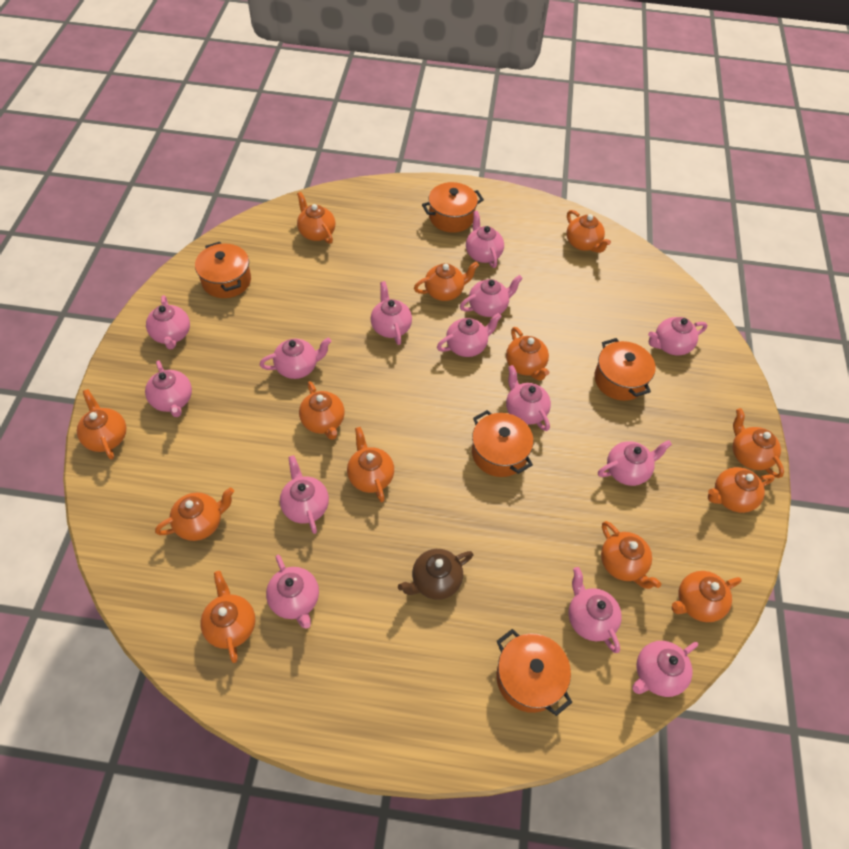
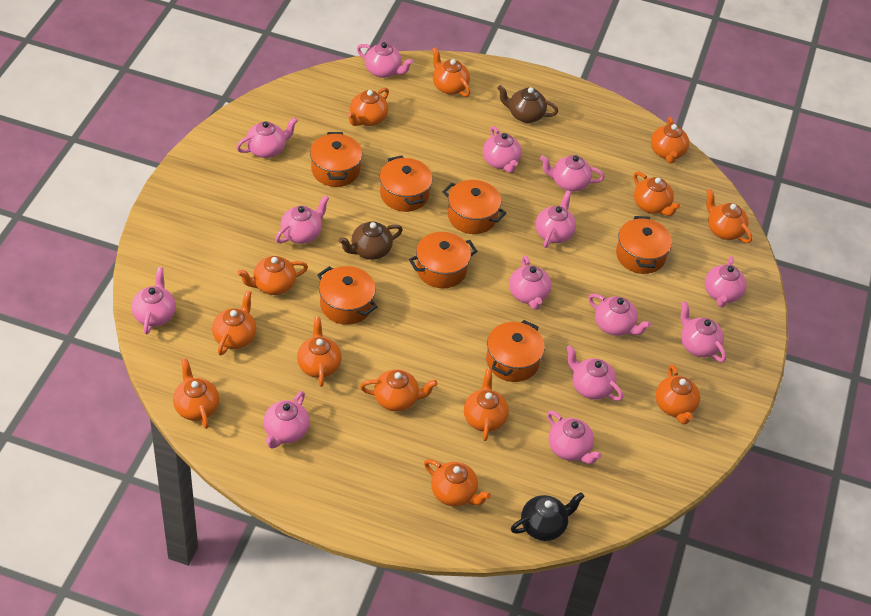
black teapot: none = 0 -> [511,492,585,541] = 1
brown teapot: [398,549,473,600] = 1 -> [339,221,403,260] [497,85,558,123] = 2
orange pot: [195,242,251,298] [422,182,484,233] [472,410,534,477] [497,629,572,716] [595,338,656,401] = 5 -> [310,132,363,187] [317,266,377,325] [380,155,433,212] [409,232,477,288] [443,180,506,234] [486,320,545,382] [616,216,672,274] = 7

